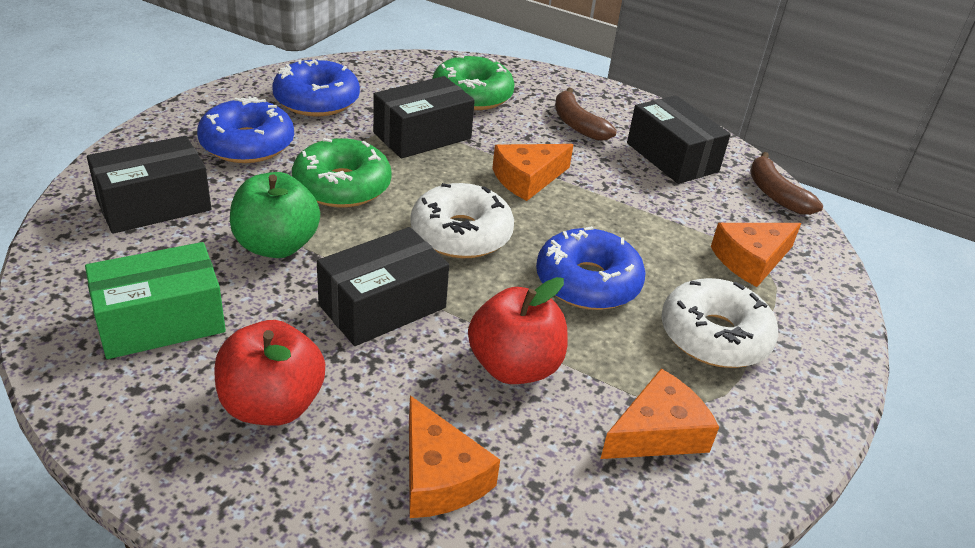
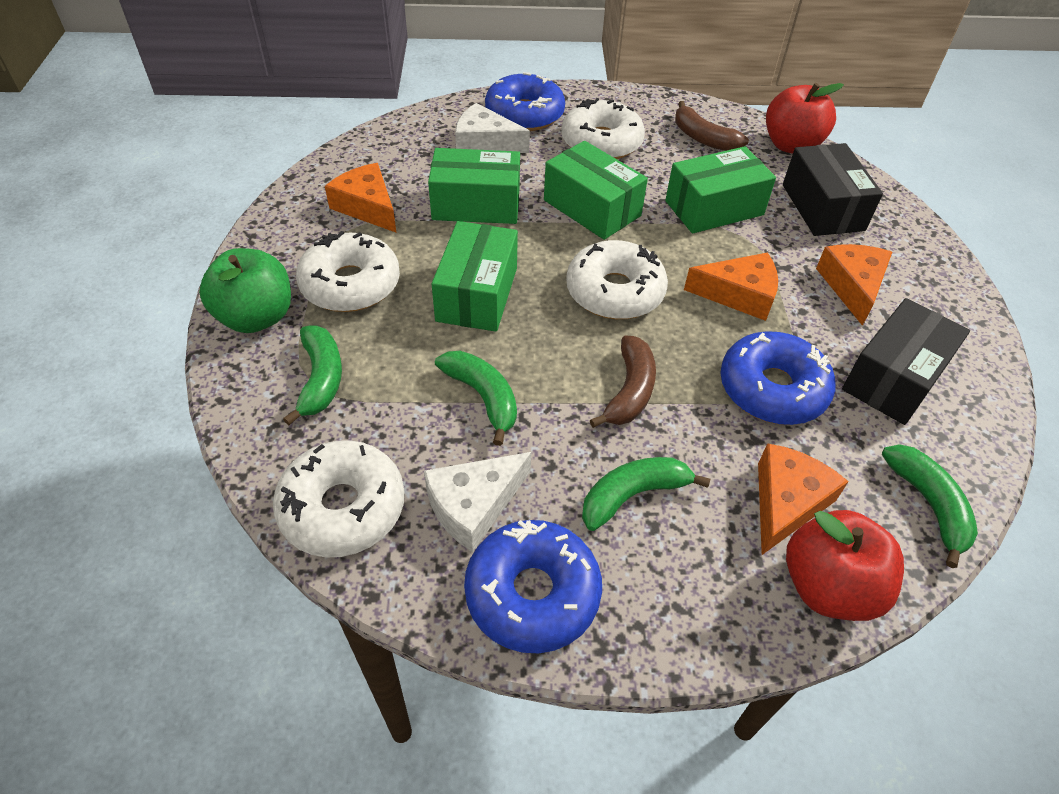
black box: [87,136,211,234] [317,227,449,346] [373,76,475,159] [627,95,731,184] = 4 -> [783,143,883,236] [842,298,970,425] = 2
green banana: none = 0 -> [283,325,342,425] [435,351,517,446] [582,457,710,531] [882,444,978,568] = 4
green box: [85,242,226,359] = 1 -> [428,148,520,224] [432,221,518,332] [544,141,648,240] [665,146,776,233] = 4
green donut: [292,138,392,208] [432,55,515,110] = 2 -> none = 0
white cheese: none = 0 -> [424,452,532,552] [455,103,530,153] = 2
white donut: [410,183,514,258] [661,278,778,368] = 2 -> [273,440,404,558] [296,231,400,312] [561,98,645,159] [566,240,668,319] = 4

